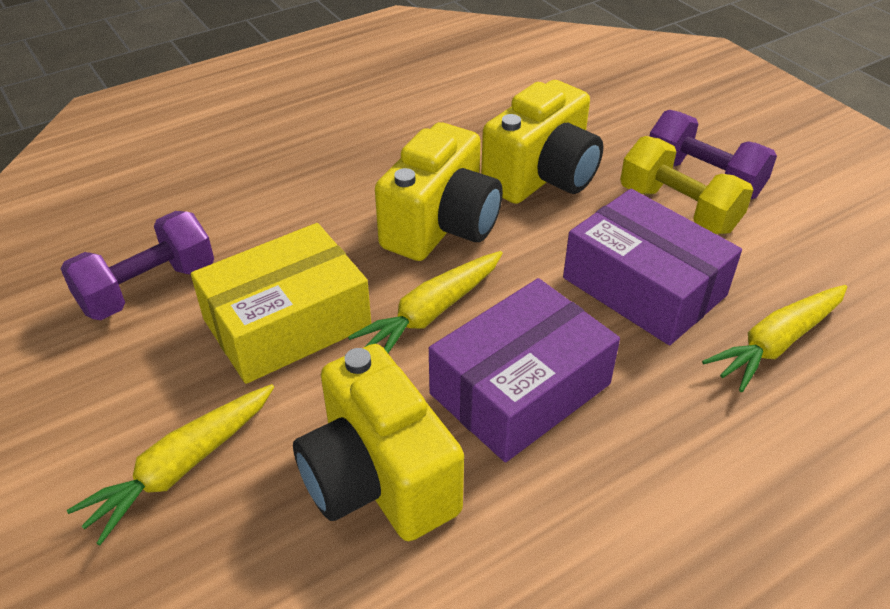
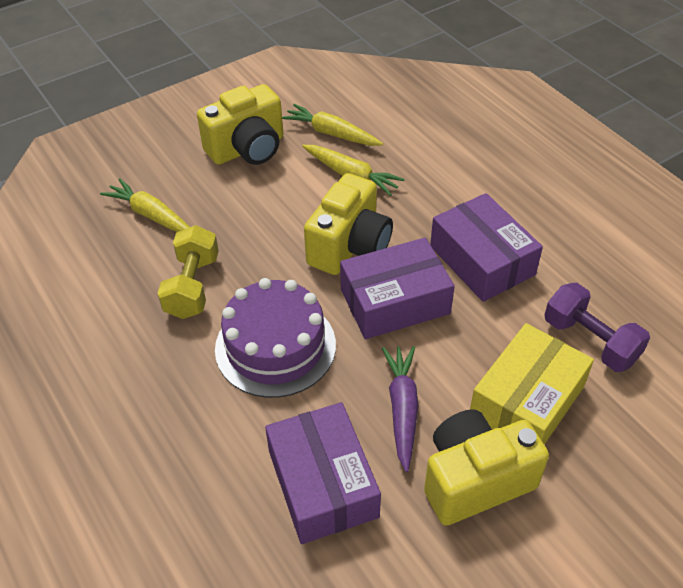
purple box: [429,278,620,462] [563,189,742,345] = 2 -> [265,402,381,544] [340,237,455,339] [430,193,543,302] = 3
purple cake: none = 0 -> [215,278,336,398] = 1
purple carrot: none = 0 -> [382,346,419,472] = 1
purple dumbbell: [60,211,214,320] [649,110,777,199] = 2 -> [544,283,650,372] = 1

